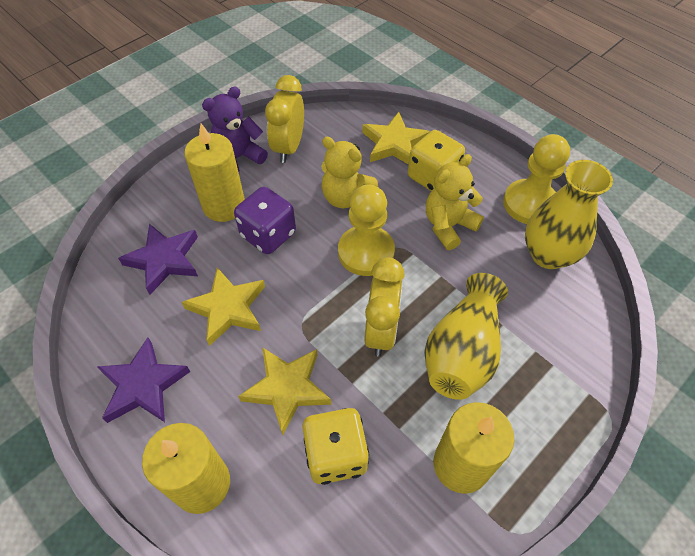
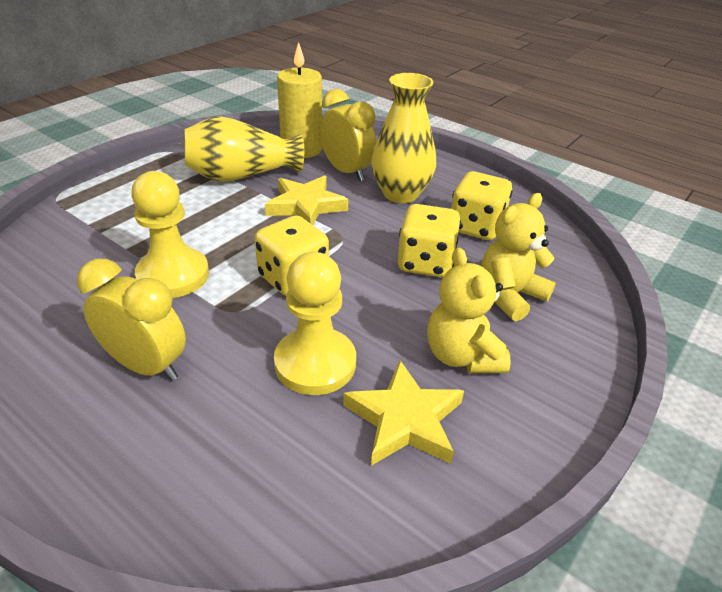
purple dice: [234,187,296,254] = 1 -> none = 0
purple star: [97,337,190,423] [118,224,198,295] = 2 -> none = 0
purple teddy bear: [202,87,268,172] = 1 -> none = 0
yellow candle: [142,423,230,514] [184,124,245,222] [434,402,514,494] = 3 -> [277,42,322,158] = 1
yellow dice: [302,408,369,485] [408,130,465,191] = 2 -> [255,215,329,296] [398,204,461,277] [451,171,513,240] = 3
yellow star: [182,268,265,346] [238,347,331,435] [362,112,430,165] = 3 -> [265,176,348,225] [343,360,464,466] = 2

